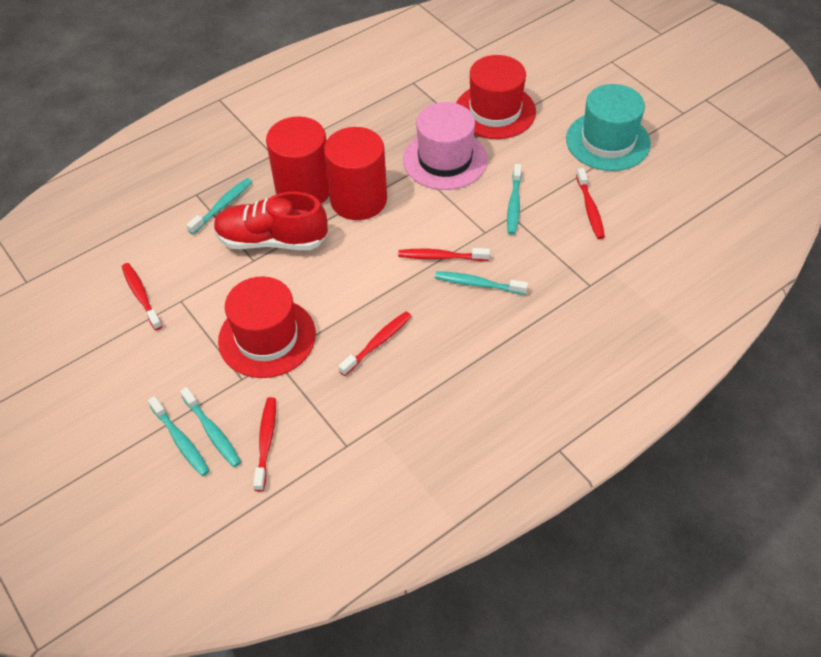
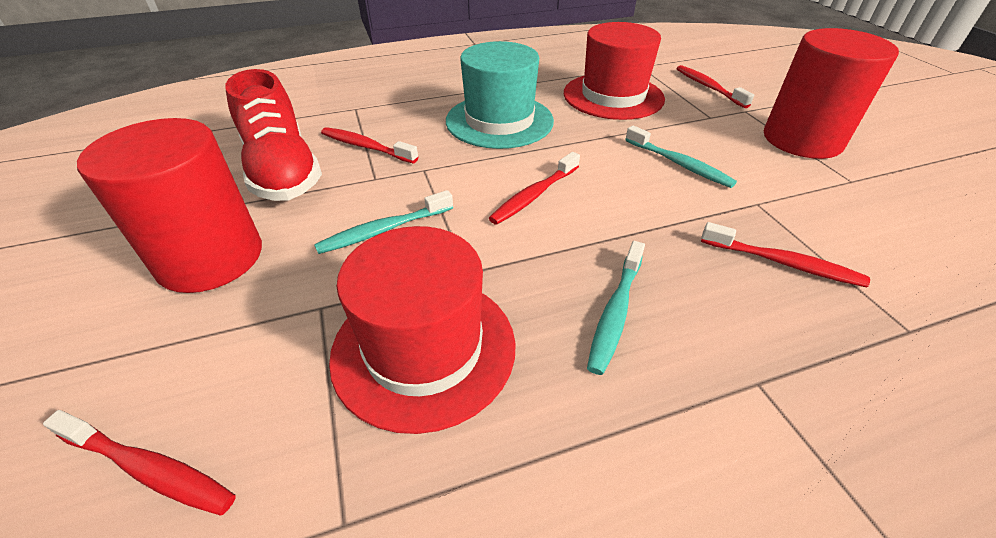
pink hat: [403,102,488,190] = 1 -> none = 0
turquoise toothbrush: [148,396,210,476] [180,387,241,467] [186,178,252,234] [435,271,528,295] [507,164,522,235] = 5 -> [314,190,453,254] [587,241,645,375] [625,125,737,188] = 3

